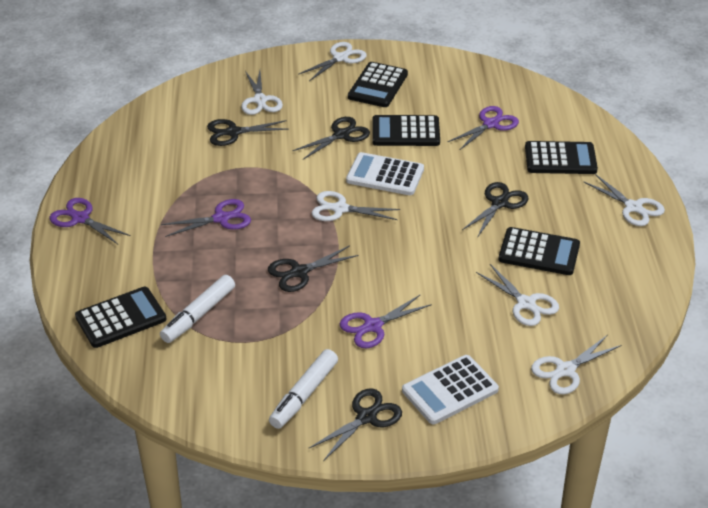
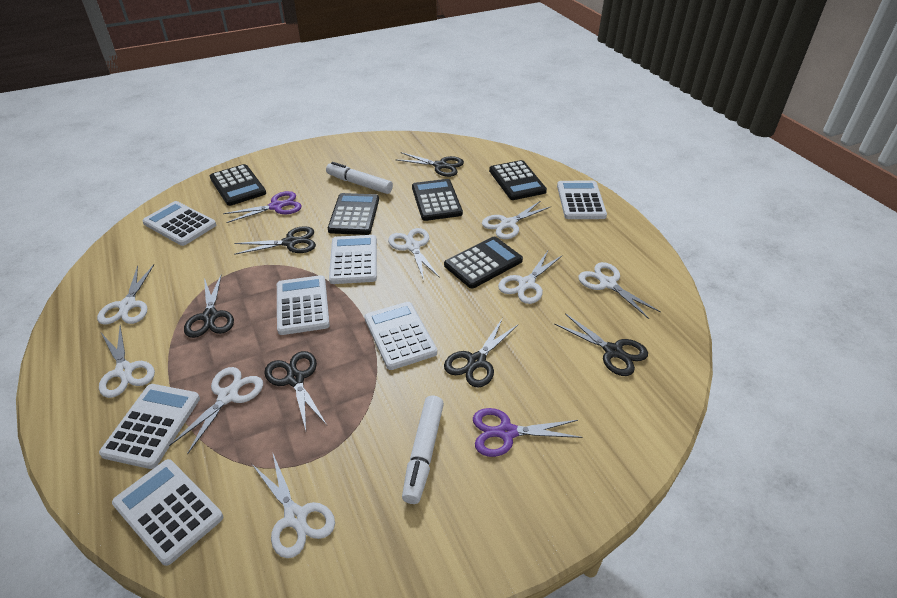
black scissors: [207,119,289,146] [268,245,359,292] [293,117,370,160] [309,388,402,461] [462,182,529,238] = 5 -> [184,274,234,338] [234,226,316,255] [264,351,327,430] [395,152,464,177] [444,318,519,388] [554,313,648,376] = 6
purple scissors: [49,198,131,244] [161,199,251,237] [340,294,432,348] [448,106,519,150] = 4 -> [223,191,302,223] [473,408,583,457] = 2
white calculator: [346,152,424,195] [402,355,499,424] = 2 -> [99,384,200,469] [112,459,223,566] [142,201,216,246] [277,275,330,335] [329,235,377,284] [364,302,437,370] [557,181,607,219] = 7
white scissors: [241,71,283,115] [298,42,367,81] [311,191,400,221] [476,264,559,326] [531,335,622,394] [584,174,665,226] = 6 -> [97,265,154,325] [99,326,155,398] [169,367,263,455] [251,452,335,558] [388,228,440,280] [482,201,550,239] [498,251,563,304] [578,262,661,319] = 8

